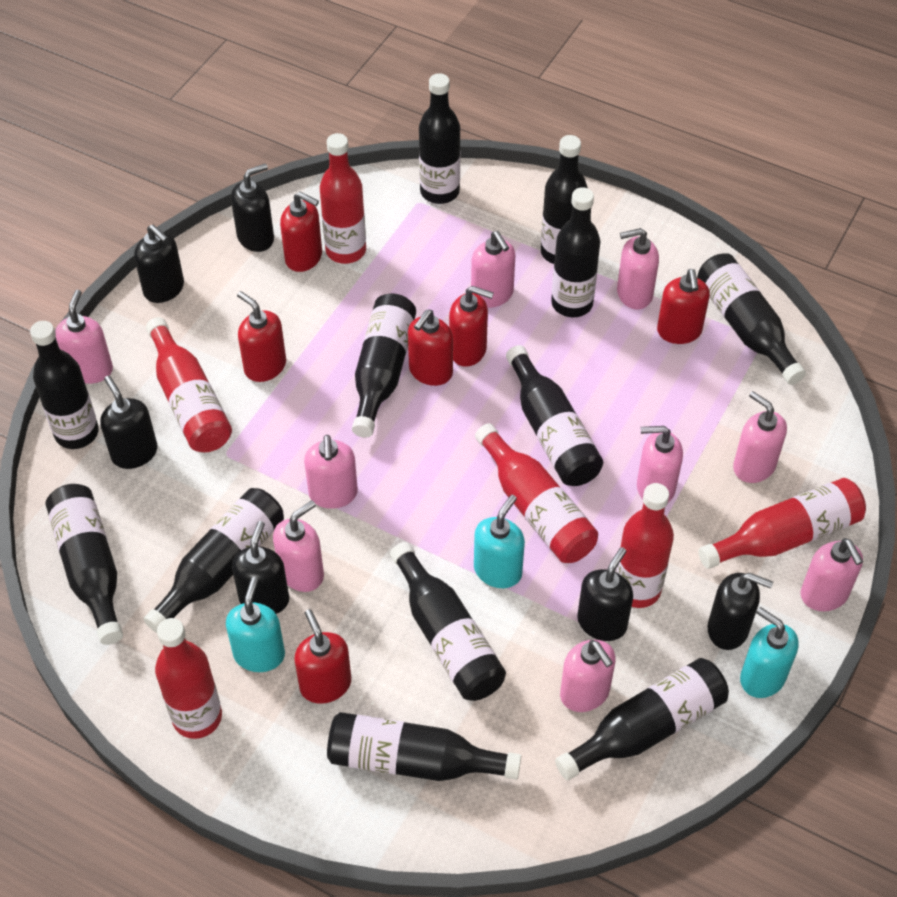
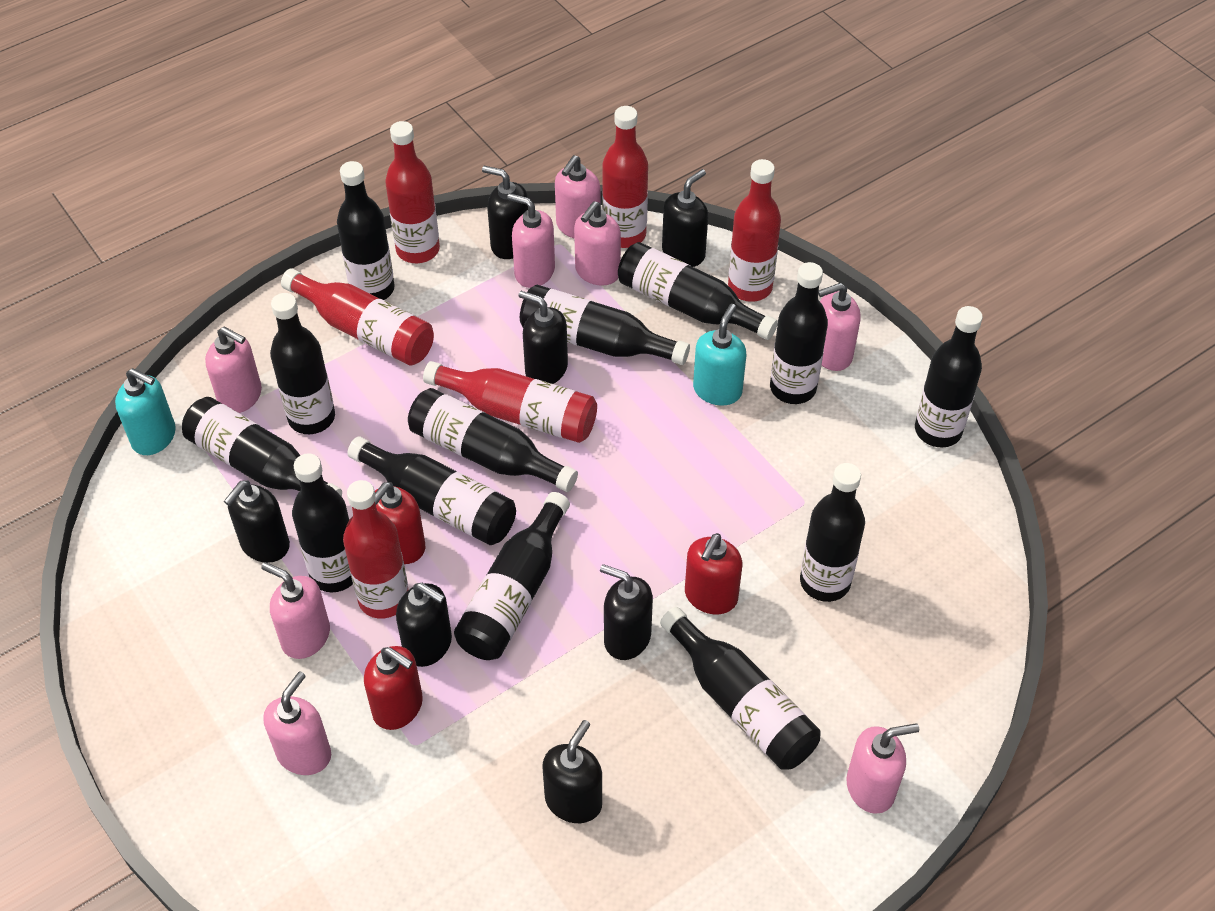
black bottle: [30,321,99,449] [46,484,123,645] [144,488,284,633] [327,712,521,781] [352,293,416,438] [390,542,506,701] [419,73,460,204] [506,345,603,486] [541,135,588,264] [551,187,600,317] [555,658,729,780] [697,253,806,385] = 12 -> [182,397,342,496] [270,293,335,434] [292,453,353,592] [337,161,395,300] [347,436,516,545] [408,388,578,492] [454,492,570,660] [520,285,690,365] [618,242,778,340] [660,607,820,770] [770,262,828,404] [800,463,865,602] [915,306,983,447] = 13
black soap dispenser: [100,376,157,469] [134,224,184,303] [231,163,274,252] [232,521,289,614] [577,547,633,641] [708,573,773,650] = 6 -> [224,480,290,563] [396,583,452,667] [482,166,528,259] [519,291,568,384] [542,720,602,823] [600,564,653,660] [662,169,708,267] = 7
pink soap dispenser: [55,290,113,384] [273,500,324,592] [304,435,358,509] [471,231,515,308] [560,640,616,712] [617,228,659,309] [637,426,683,503] [733,391,787,483] [800,538,863,611] = 9 -> [205,327,262,413] [261,562,330,659] [263,671,331,775] [507,193,555,288] [555,155,601,239] [574,201,621,286] [818,283,861,371] [846,723,919,814] = 8
red soap dispenser: [237,291,286,382] [280,192,322,272] [295,609,351,704] [408,309,453,386] [449,286,494,367] [657,269,710,344] = 6 -> [364,646,423,730] [375,482,425,564] [685,533,742,614] = 3
turquoise soap dispenser: [226,577,285,672] [474,495,525,588] [740,607,799,698] = 3 -> [115,368,176,455] [693,304,746,406] = 2

